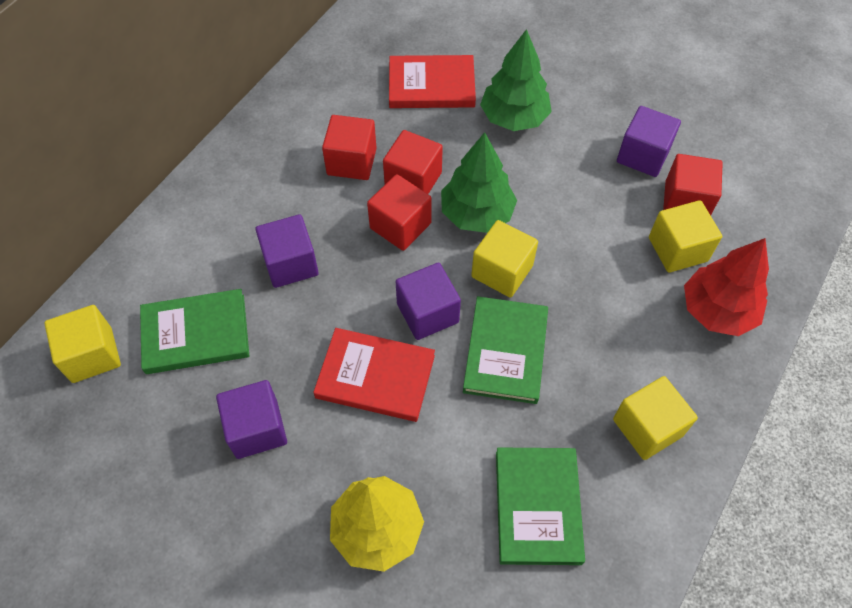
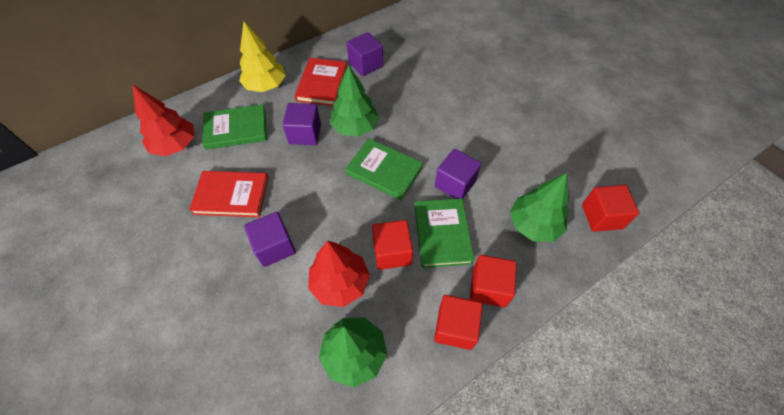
green tree: [441,132,517,233] [480,29,552,131] = 2 -> [319,317,387,387] [330,65,379,137] [510,173,569,242] = 3
red tree: [684,238,769,336] = 1 -> [132,84,194,156] [308,241,370,307] = 2
yellow cube: [44,305,121,383] [471,220,538,298] [613,376,698,460] [649,200,722,273] = 4 -> none = 0

